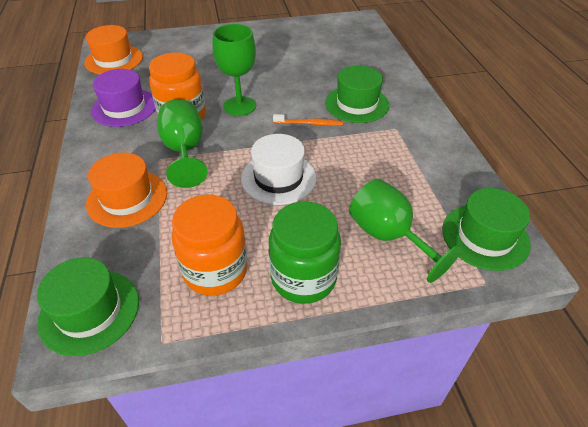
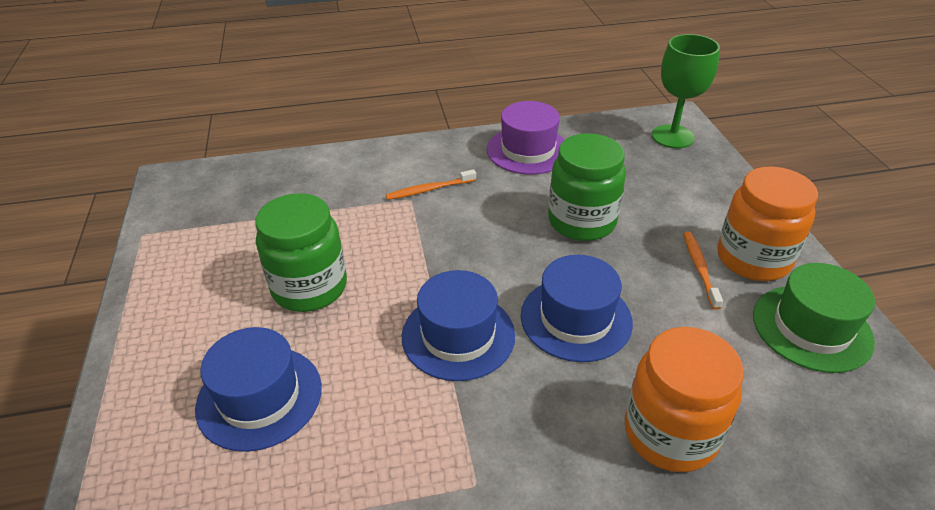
blue hat: none = 0 -> [195,327,322,452] [402,270,515,381] [521,255,633,362] = 3
green goblet: [157,99,208,188] [212,24,256,116] [349,179,462,283] = 3 -> [652,34,720,149] = 1
green hat: [37,257,139,356] [325,66,389,123] [442,188,531,271] = 3 -> [753,263,875,373] = 1
green jar: [269,201,341,304] = 1 -> [255,193,347,312] [548,133,626,241] = 2
orange hat: [84,25,143,74] [86,152,167,228] = 2 -> none = 0
orange toothbrush: [273,114,343,126] = 1 -> [386,169,476,200] [684,231,723,310] = 2
white hat: [241,134,316,205] = 1 -> none = 0

